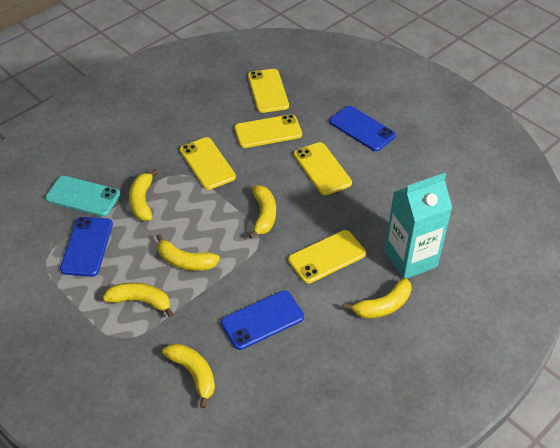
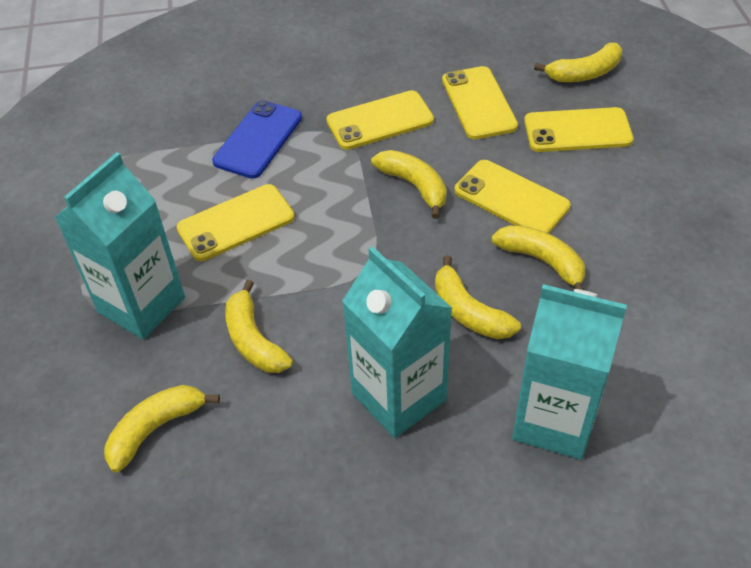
blue phone: [60,217,113,277] [221,290,304,350] [329,106,396,151] = 3 -> [212,100,302,179] = 1
turquoise carton: [385,173,452,278] = 1 -> [54,152,185,339] [342,246,452,438] [512,284,627,460] = 3
turquoise phone: [45,176,120,217] = 1 -> none = 0

